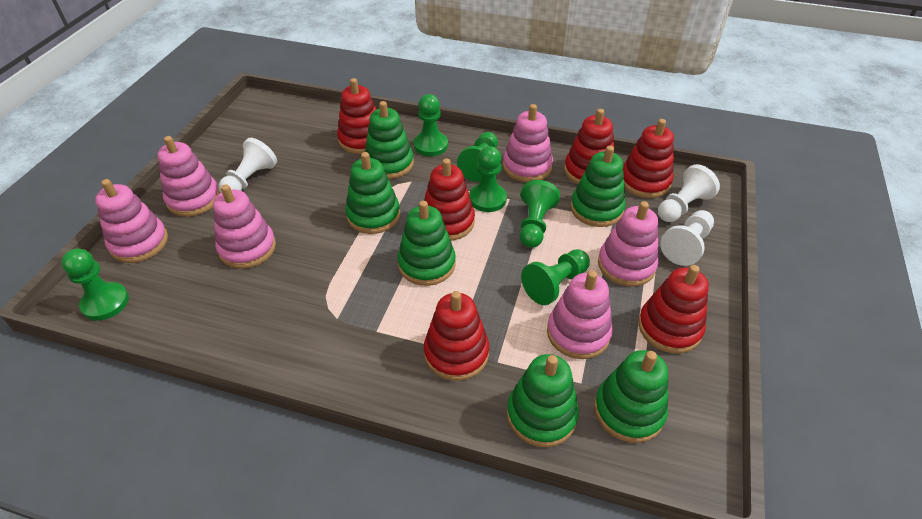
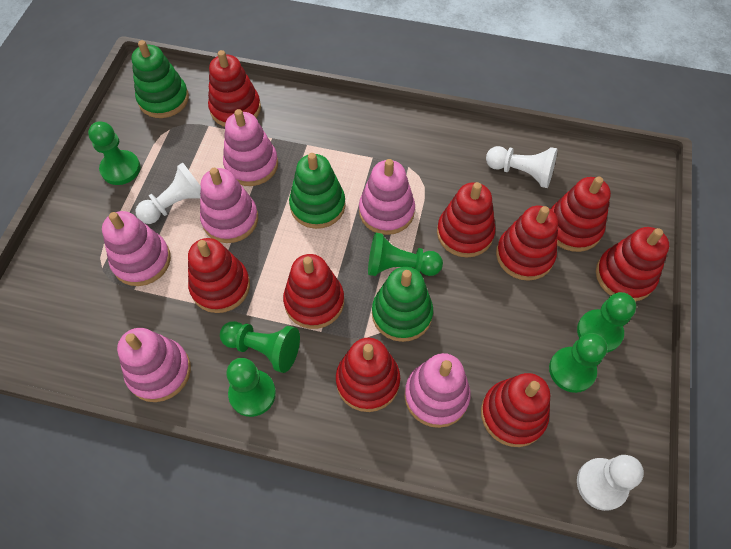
green stacking toy: [346,152,400,234] [365,101,414,179] [397,201,456,286] [507,354,579,447] [570,146,626,227] [594,350,668,443] = 6 -> [131,40,189,118] [289,153,345,229] [372,267,433,342] = 3
red stacking toy: [337,78,377,154] [424,158,475,241] [424,291,489,381] [564,109,615,184] [623,119,674,198] [638,265,709,353] = 6 -> [188,238,250,313] [208,50,261,127] [283,254,344,329] [336,338,400,412] [437,182,495,257] [481,373,550,447] [496,205,558,281] [551,176,611,252] [596,227,669,301] = 9

